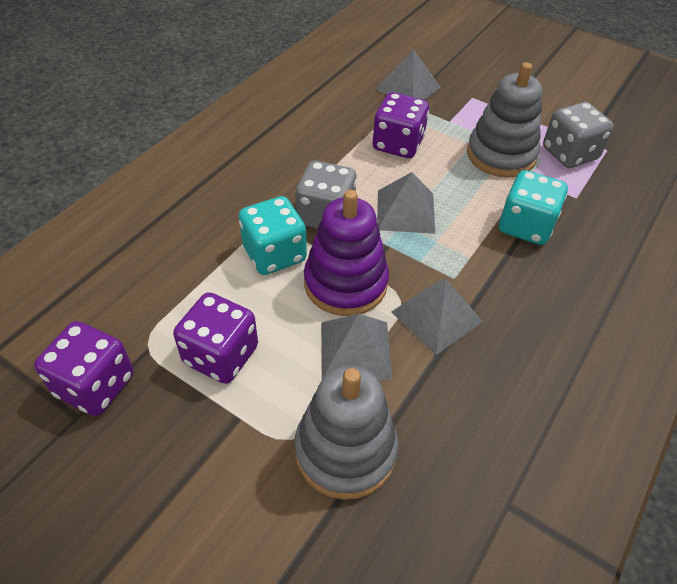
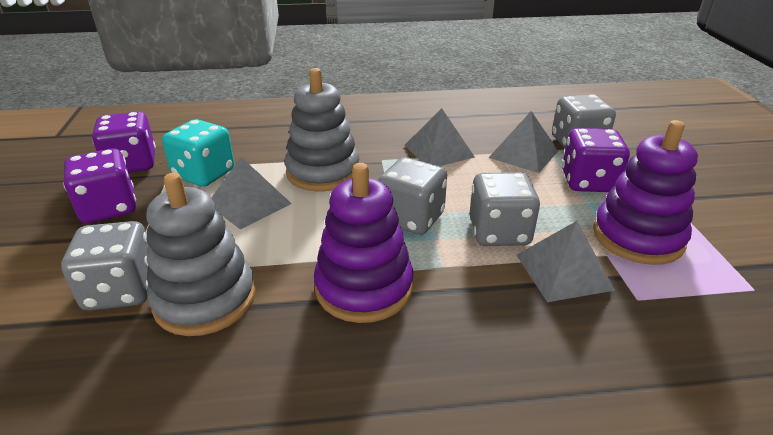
grey dice: [295,161,357,229] [543,102,614,168] = 2 -> [61,221,149,311] [378,157,447,235] [469,172,540,246] [552,94,616,149] = 4
purple stacking toy: [304,190,389,316] = 1 -> [314,163,413,323] [593,120,698,265] = 2
turquoise dice: [239,196,307,275] [499,170,568,245] = 2 -> [162,119,234,187] = 1

